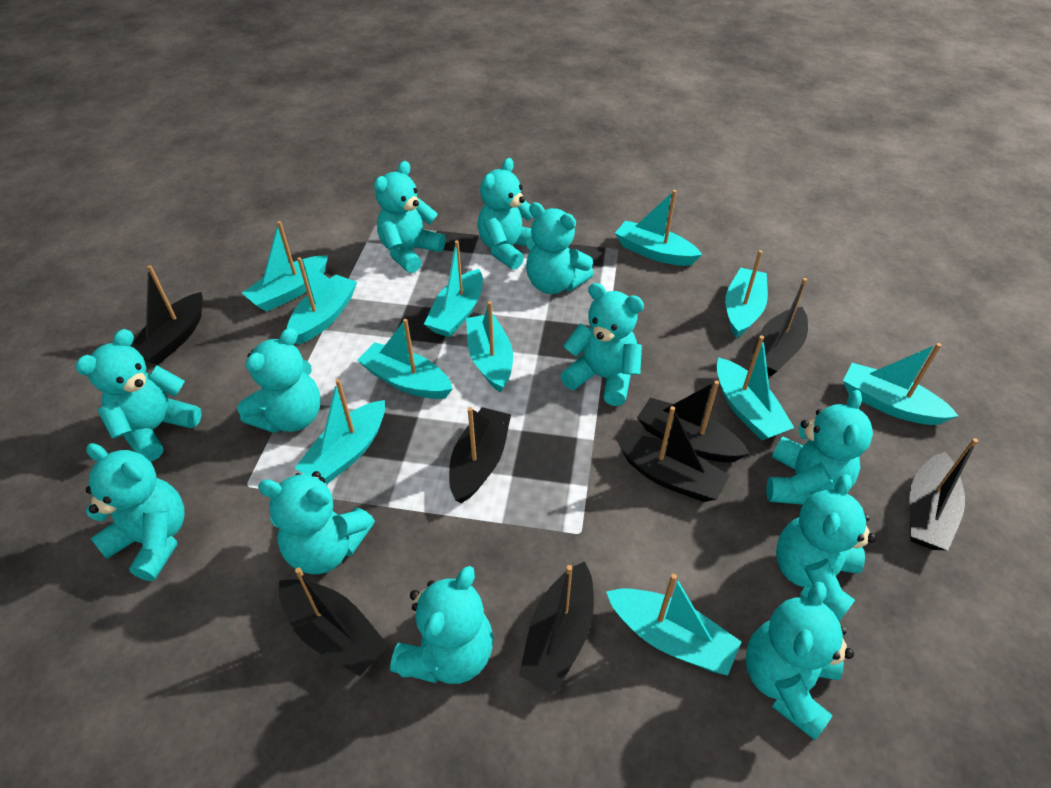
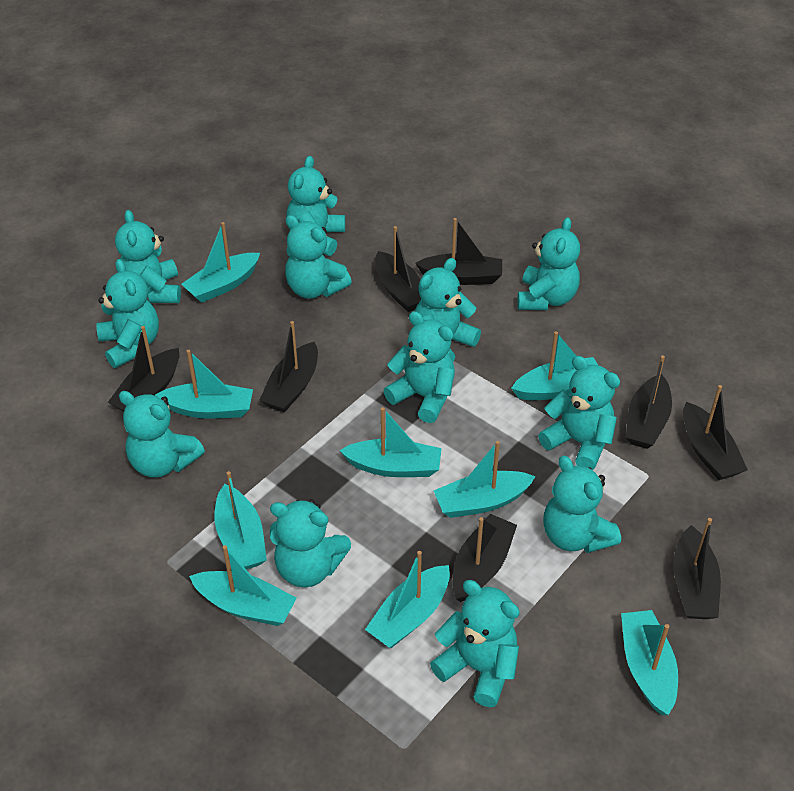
turquoise boat: [242,221,328,312] [287,257,357,345] [295,379,385,485] [357,319,453,399] [424,240,483,337] [466,301,513,393] [606,574,741,676] [615,190,702,266] [716,336,795,441] [725,250,768,338] [843,343,958,425] = 11 -> [155,350,253,419] [181,222,260,303] [189,545,297,626] [214,471,267,569] [339,407,442,477] [365,551,450,648] [433,441,536,518] [511,331,598,400] [621,610,678,715] = 9

